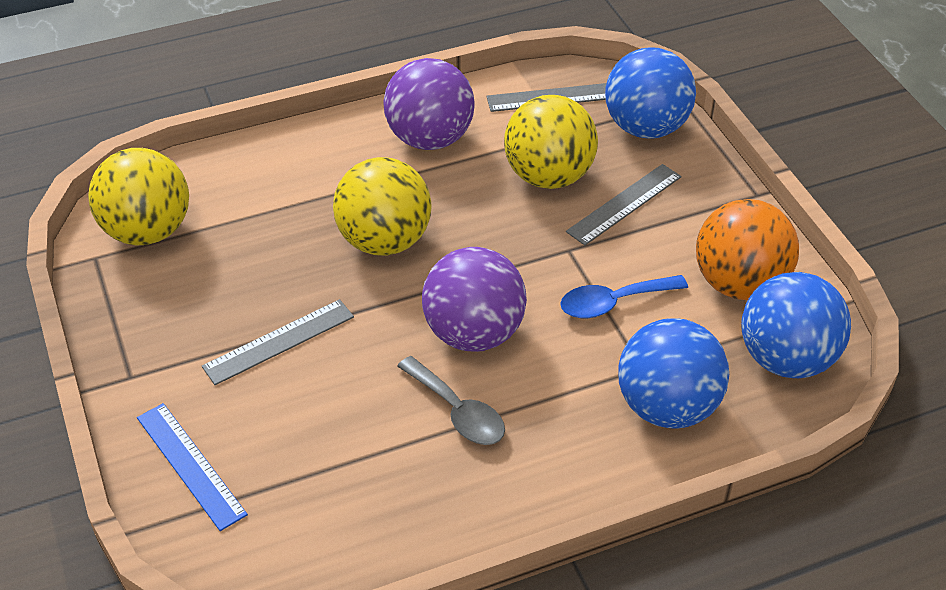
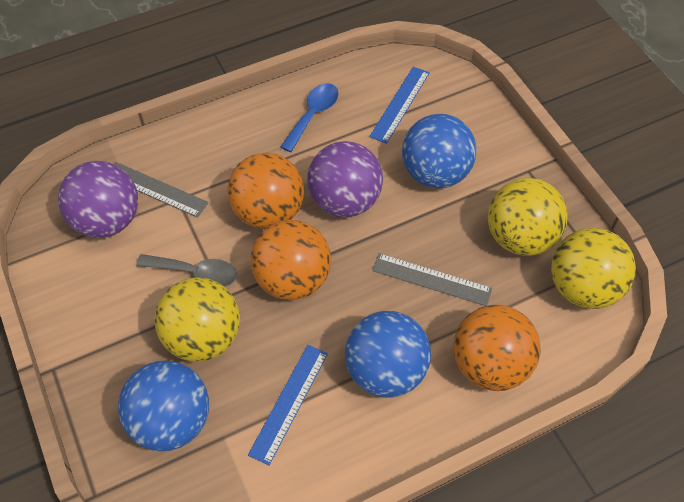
blue ruler: [137,403,248,531] = 1 -> [248,345,328,465] [369,67,430,144] = 2
grey ruler: [202,299,354,385] [486,83,607,112] [566,164,681,245] = 3 -> [114,162,209,218] [372,253,492,306] = 2
orange ball: [696,199,799,300] = 1 -> [227,153,304,229] [250,220,331,300] [453,305,541,391] = 3

